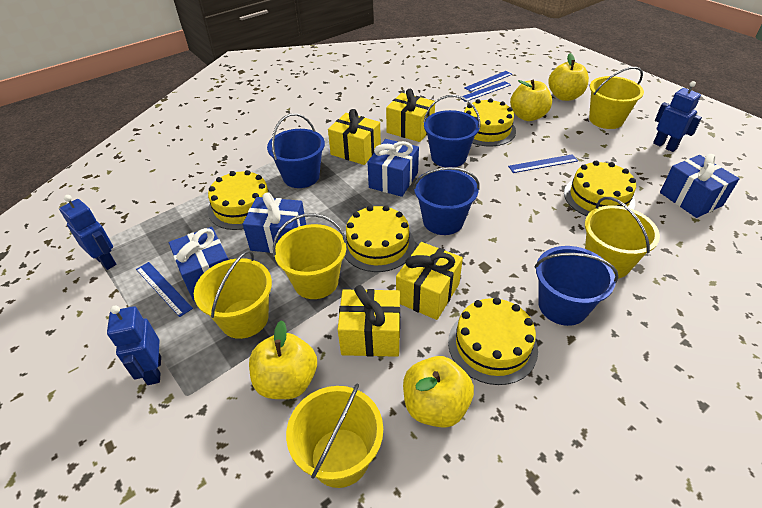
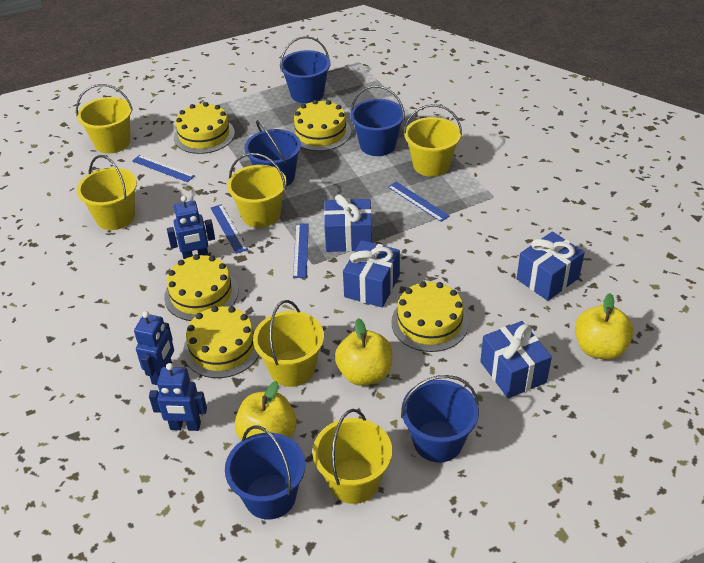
blue bucket: [267,113,325,188] [413,167,480,235] [423,95,480,167] [535,246,619,326] = 4 -> [225,425,306,520] [244,120,301,186] [280,36,331,104] [350,85,405,156] [401,375,479,463] = 5
yellow apple: [249,320,317,399] [403,356,474,428] [510,80,552,121] [548,53,589,101] = 4 -> [235,381,296,440] [335,318,392,386] [575,293,634,360] = 3
yellow bucket: [194,250,272,339] [273,213,347,299] [286,383,383,488] [585,197,660,278] [589,67,644,129] = 5 -> [76,84,133,154] [77,155,137,230] [227,153,287,228] [253,300,324,387] [313,409,392,504] [403,104,462,177] = 6
yellow gift: [328,109,381,165] [338,285,400,357] [386,89,435,142] [396,242,463,320] = 4 -> none = 0

